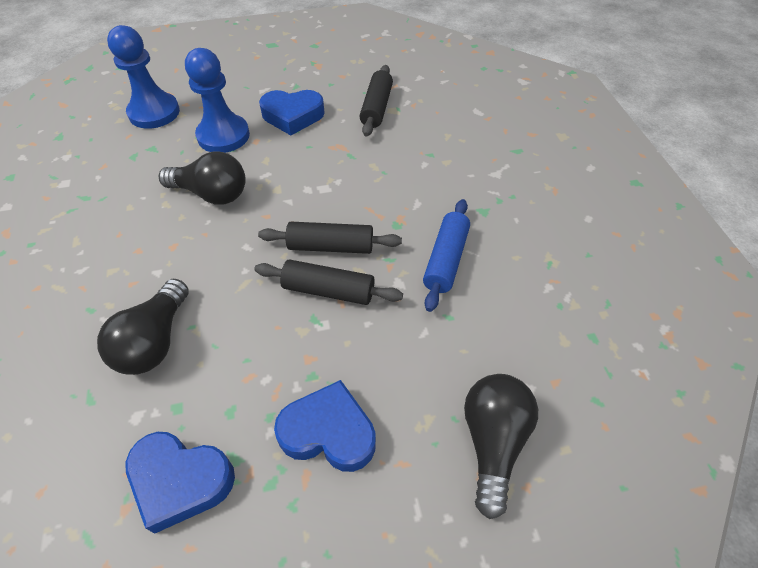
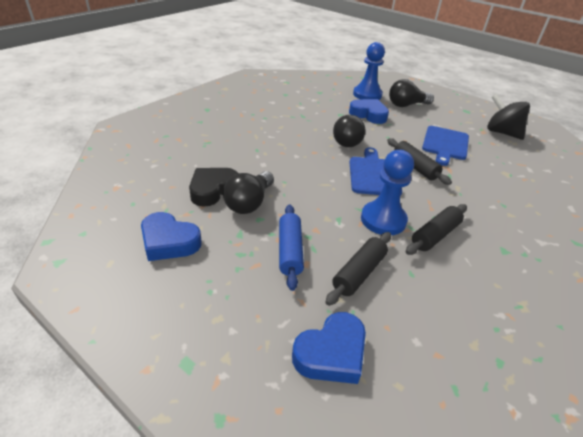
black heart: none = 0 -> [189,168,238,207] = 1
black spinning top: none = 0 -> [487,94,530,140] = 1
blue cutting board: none = 0 -> [349,148,402,196] [422,126,469,166] = 2

